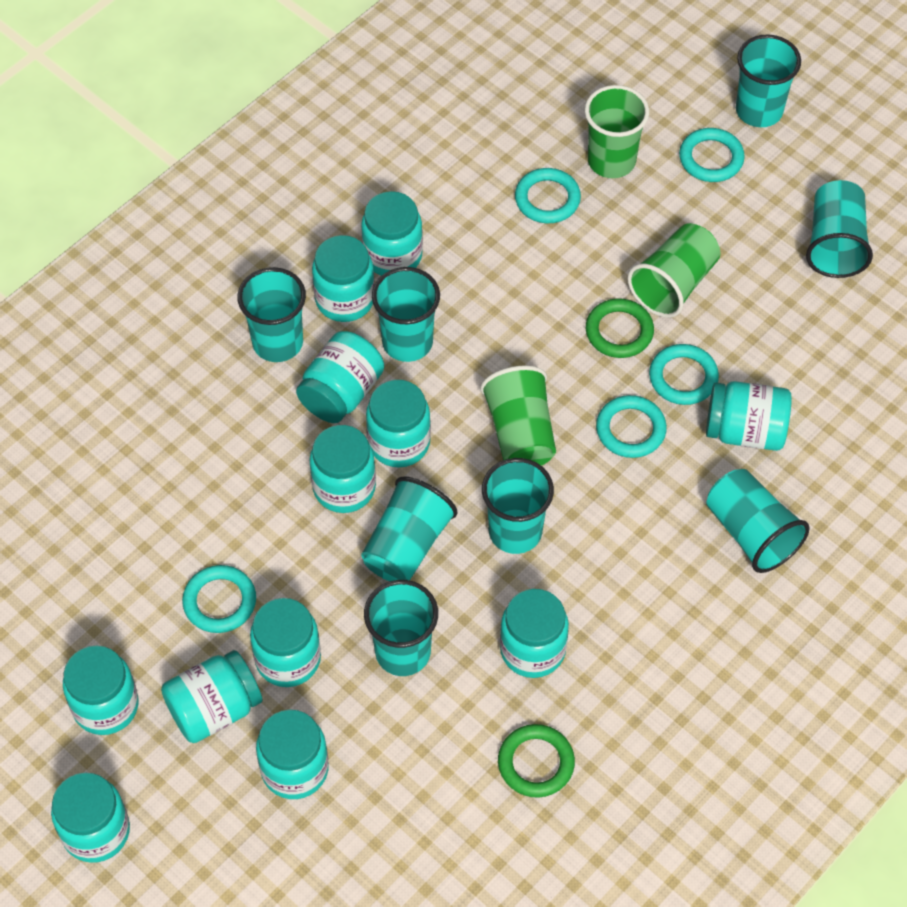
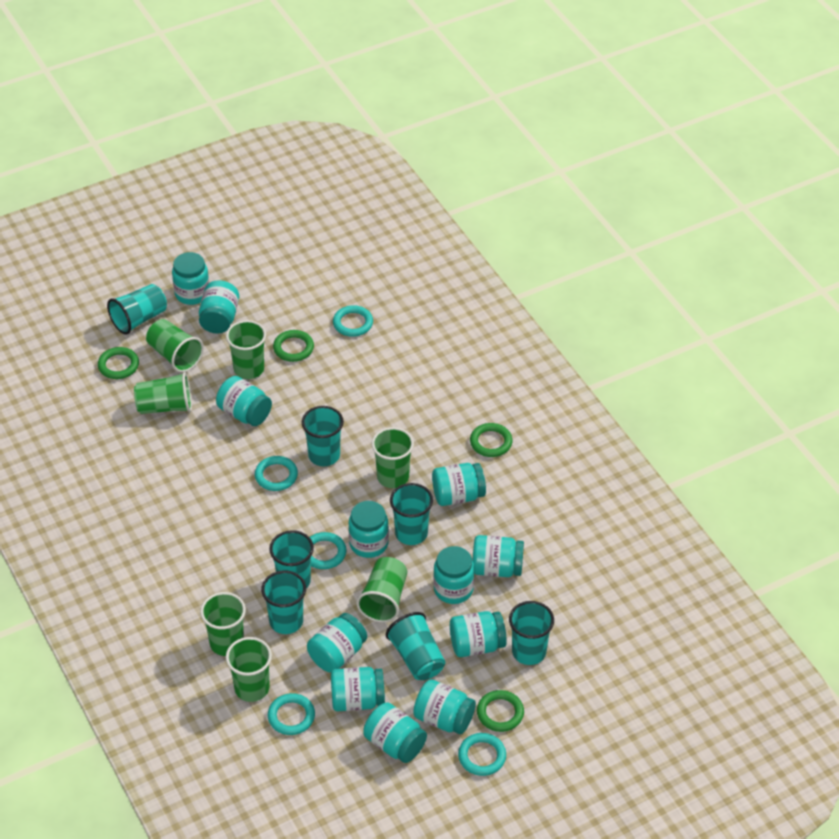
green cup: [480,365,556,466] [585,85,649,178] [627,223,720,318] = 3 -> [134,372,192,414] [146,319,204,373] [200,592,246,656] [226,320,266,379] [226,637,272,702] [356,557,407,623] [372,427,414,488] = 7
green ring: [498,724,575,798] [586,298,654,358] = 2 -> [98,347,139,379] [273,330,314,362] [470,423,512,457] [477,690,524,732] = 4
turquoise cup: [238,267,306,362] [361,476,457,581] [364,580,438,676] [372,267,440,362] [482,458,554,554] [706,469,810,573] [736,35,801,127] [806,180,873,278] = 8 -> [107,284,167,335] [261,570,306,634] [269,530,314,588] [302,406,344,466] [386,612,445,680] [390,483,433,545] [509,601,554,665] = 7

